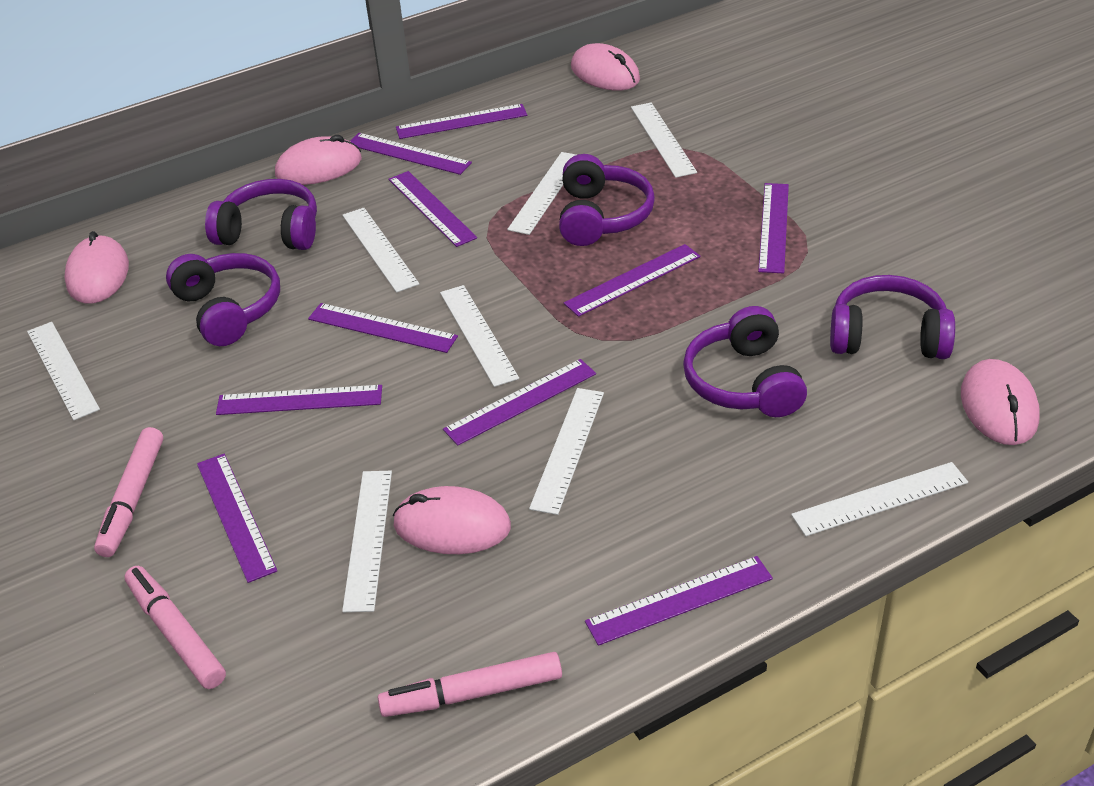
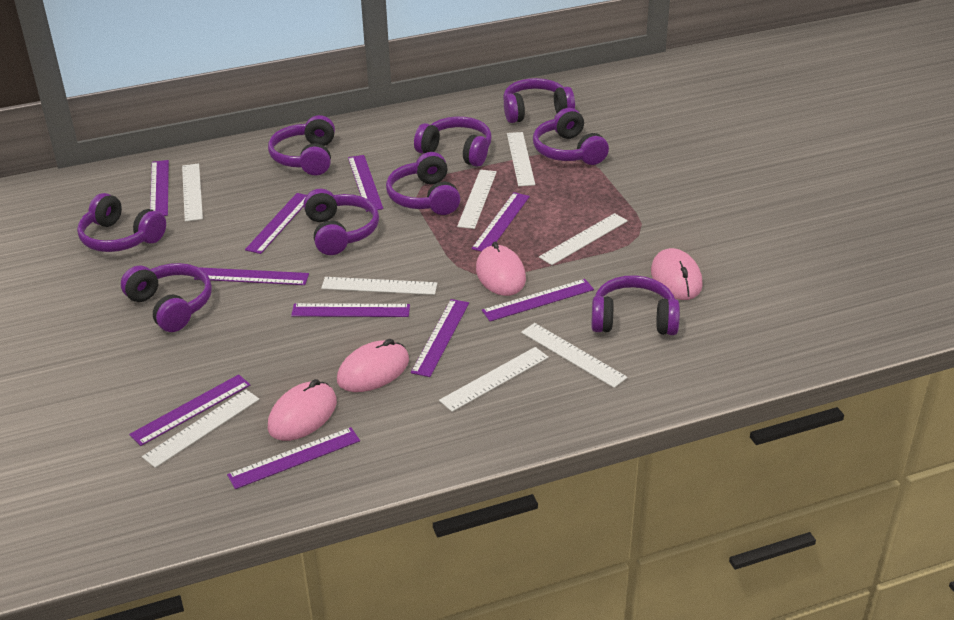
pink marker: [94,427,163,557] [125,566,226,689] [378,652,562,717] = 3 -> none = 0
pink mouse: [64,231,129,304] [275,135,362,185] [393,486,511,554] [571,43,640,91] [961,359,1040,445] = 5 -> [268,379,337,441] [337,339,409,392] [476,242,526,296] [651,248,703,300] = 4
purple headphones: [166,253,280,346] [205,179,317,250] [559,154,655,246] [683,306,807,417] [830,275,955,359] = 5 -> [77,193,166,252] [121,263,212,332] [268,115,335,175] [304,189,379,255] [386,152,460,215] [414,117,492,167] [503,78,575,123] [533,108,609,165] [591,275,680,335] = 9

